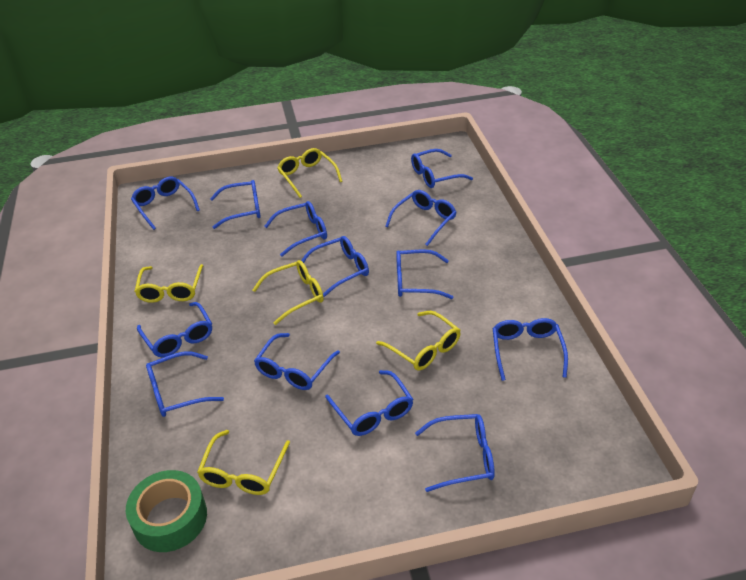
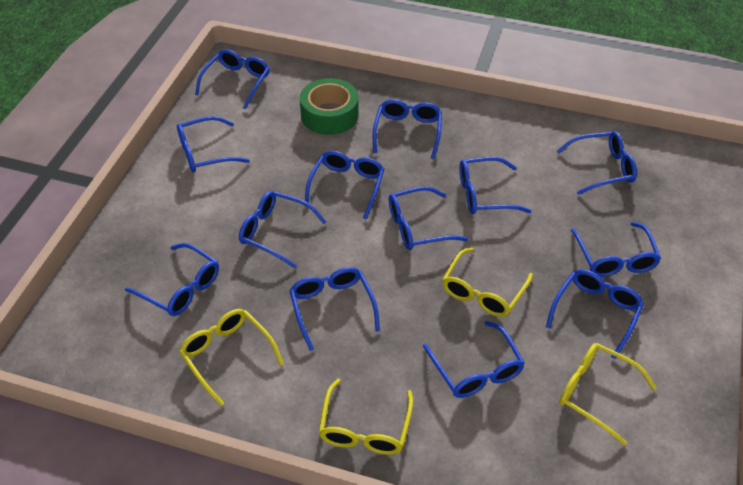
yellow glasses: [134,264,204,303] [197,430,290,495] [253,260,324,325] [277,148,343,198] [376,311,460,371] = 5 -> [179,309,284,406] [318,379,413,455] [442,248,533,317] [559,343,657,445] = 4

